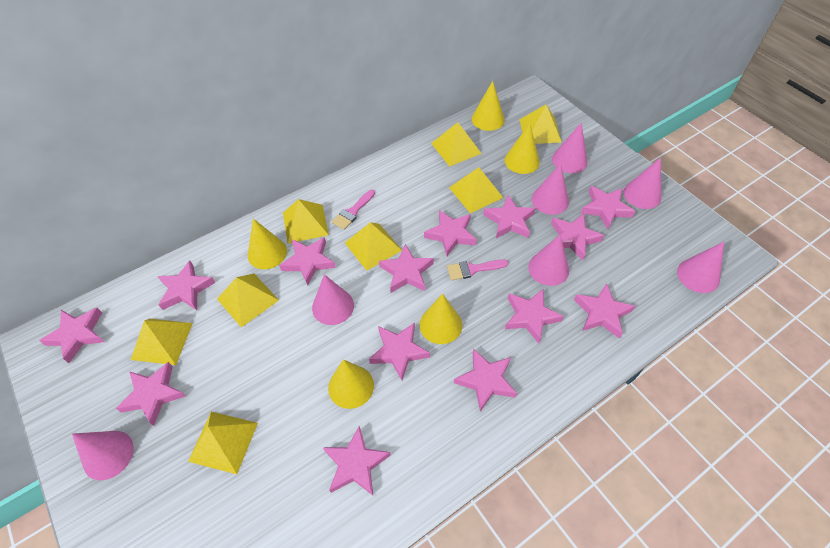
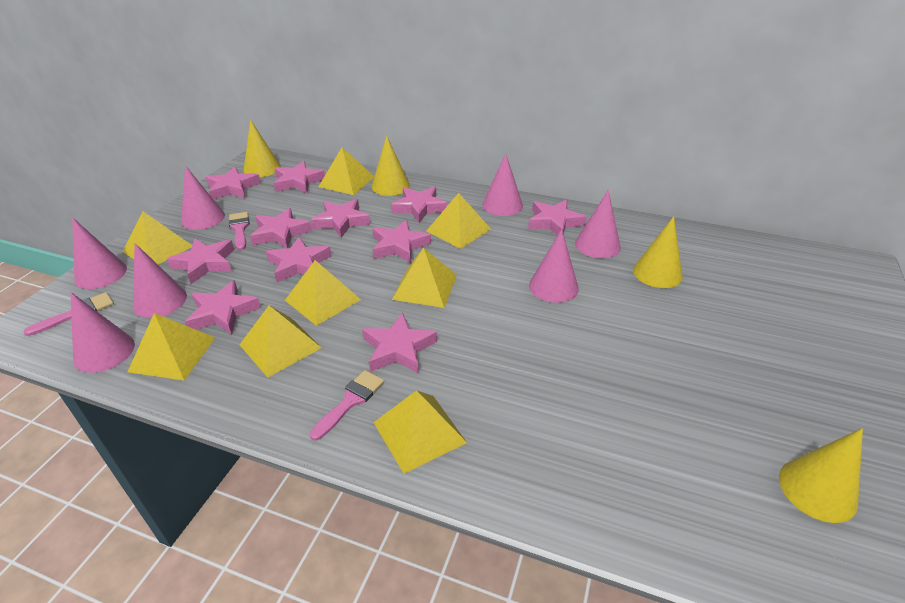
pink brush: [332,190,375,230] [447,259,508,280] = 2 -> [23,292,114,336] [229,212,250,250] [310,370,384,441] = 3
pink star: [39,308,104,363] [116,362,186,426] [157,261,215,310] [279,237,336,286] [323,426,391,495] [369,322,430,380] [379,244,434,293] [424,210,477,256] [454,349,517,411] [483,195,536,238] [505,289,564,344] [551,213,604,260] [574,283,635,339] [581,186,636,229] = 14 -> [167,239,234,284] [185,280,261,334] [205,167,261,200] [250,208,312,248] [266,237,332,282] [274,161,325,193] [311,199,370,238] [362,313,437,373] [372,220,431,263] [391,186,447,223] [528,199,587,235] = 11
yellow cone: [248,219,287,269] [328,359,374,409] [419,294,462,344] [472,81,505,131] [504,123,540,174] = 5 -> [243,120,281,177] [372,135,410,196] [633,216,683,288] [779,428,863,523] = 4

